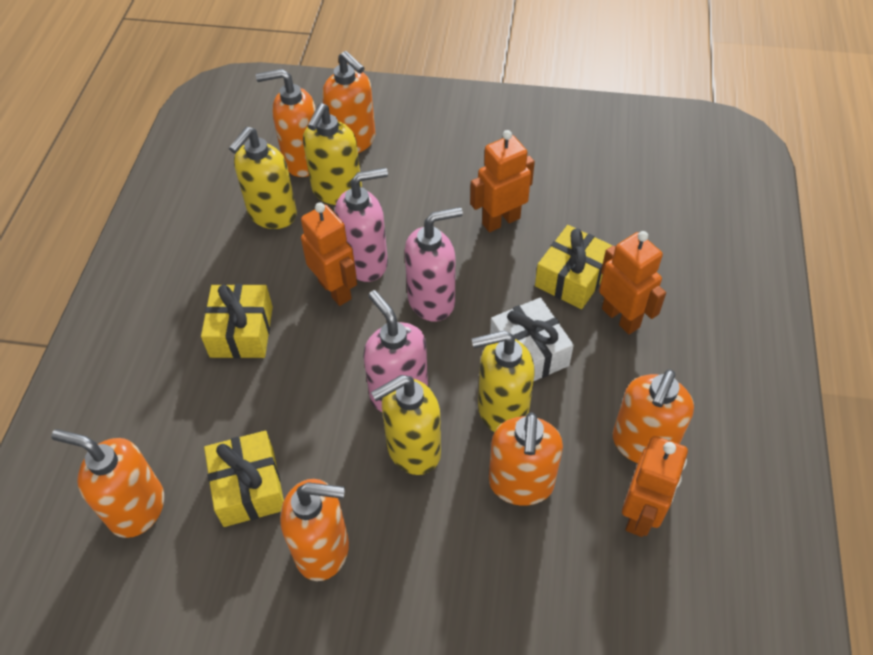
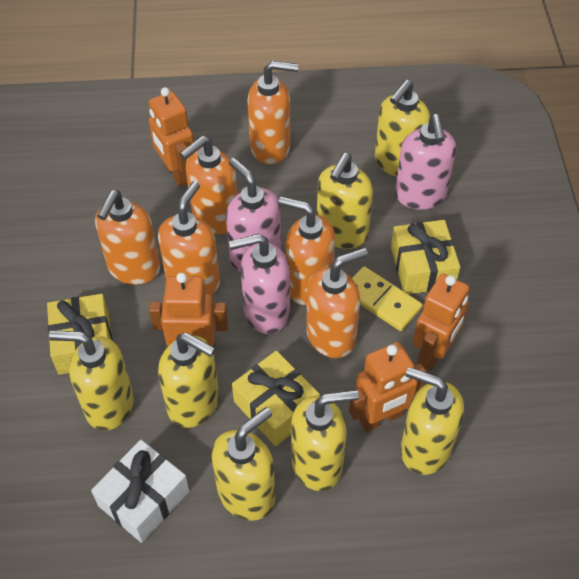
yellow domino: none = 0 -> [352,266,422,331] = 1
yellow soap dispenser: [229,127,297,229] [303,103,362,205] [371,375,441,475] [472,331,535,432] = 4 -> [49,331,134,431] [158,333,219,428] [212,407,275,521] [291,390,359,491] [317,153,373,249] [375,80,430,177] [400,367,464,475] = 7

